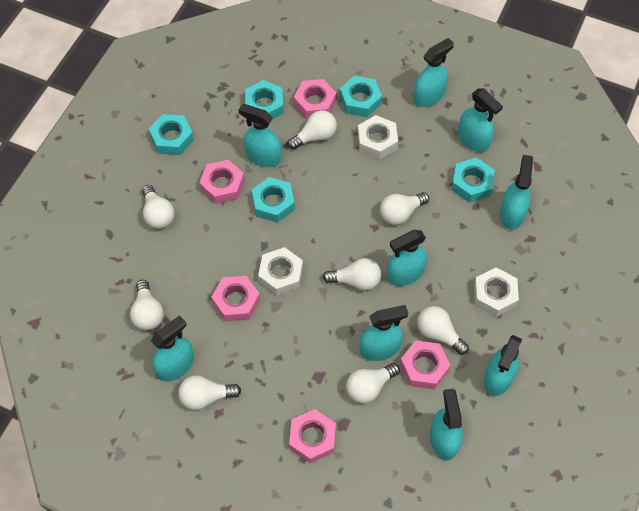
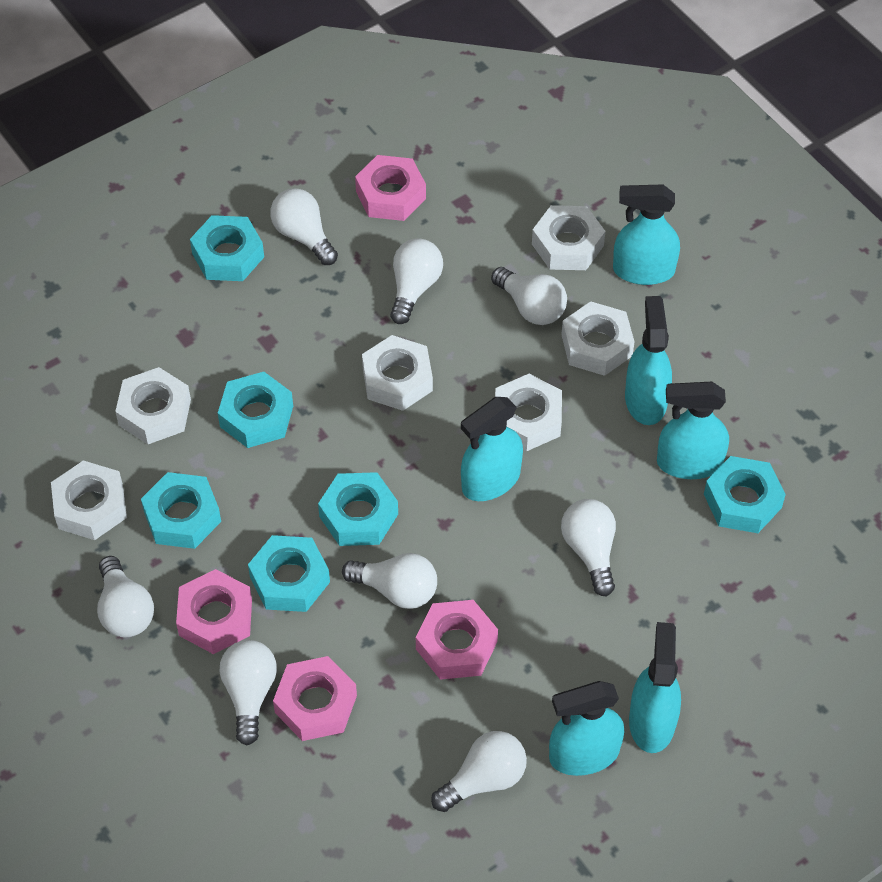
pink nut: [199,160,245,204] [211,276,260,321] [289,409,336,463] [294,79,336,119] [400,340,451,389] = 5 -> [176,569,252,654] [273,656,357,741] [355,155,426,221] [416,600,498,680] = 4
turquoise nut: [149,114,194,155] [245,80,283,119] [252,177,295,223] [340,76,382,117] [451,157,495,203] = 5 -> [141,472,221,549] [190,215,264,281] [218,372,293,448] [248,535,330,612] [318,472,398,546] [704,456,786,533] = 6
turquoise spray bottle: [151,315,194,382] [239,104,281,167] [359,305,408,361] [387,230,427,286] [413,38,454,107] [430,389,463,460] [458,89,503,152] [484,335,522,396] [500,155,533,230] = 9 -> [461,397,523,501] [549,681,624,776] [613,184,680,285] [625,296,672,425] [629,622,681,753] [657,382,729,479] = 6
white nut: [258,247,303,296] [358,115,398,160] [474,267,519,317] = 3 -> [51,460,127,540] [115,367,191,444] [362,335,433,411] [495,374,562,451] [532,205,605,270] [561,301,634,376] = 6

